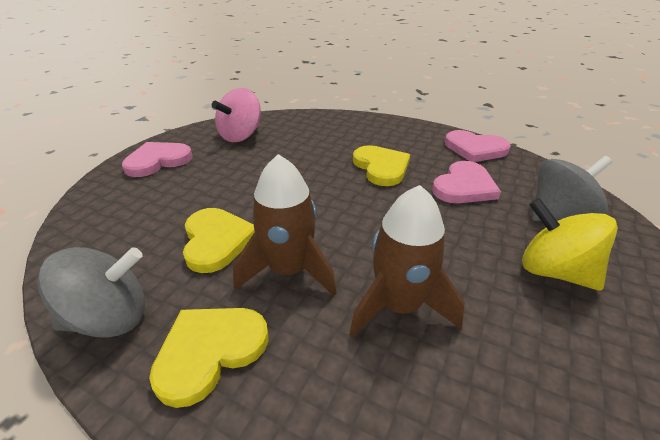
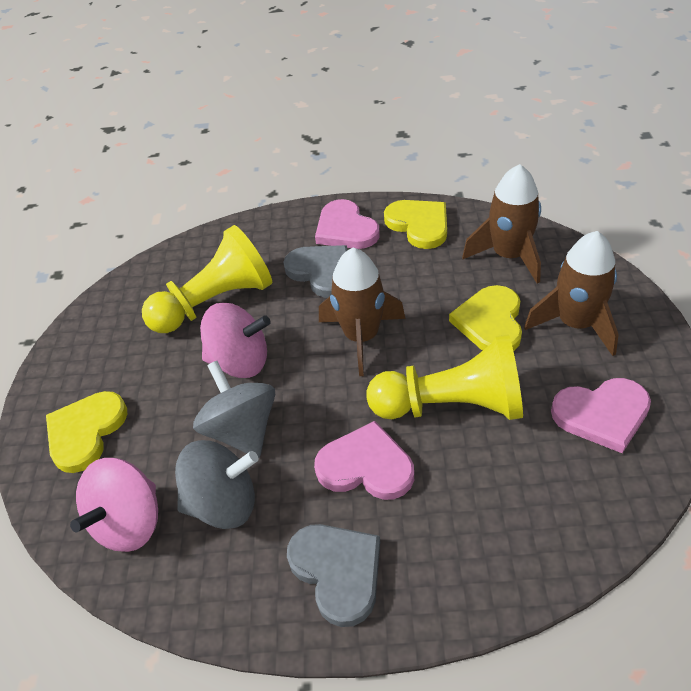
brown rocket: [233,154,336,296] [349,185,465,338] = 2 -> [319,248,405,376] [462,164,541,283] [524,231,619,356] = 3
grey heart: none = 0 -> [283,245,347,298] [287,524,380,627] = 2
pink spinning top: [212,88,261,142] = 1 -> [70,458,158,552] [200,303,271,378] = 2
yellow pawn: none = 0 -> [142,225,272,333] [366,334,523,420] = 2
yellow spinning top: [522,198,618,291] = 1 -> none = 0

